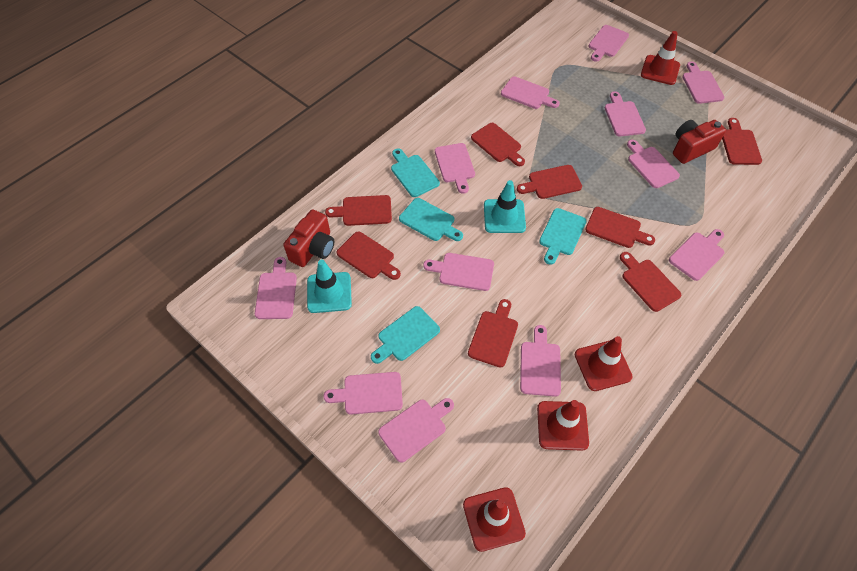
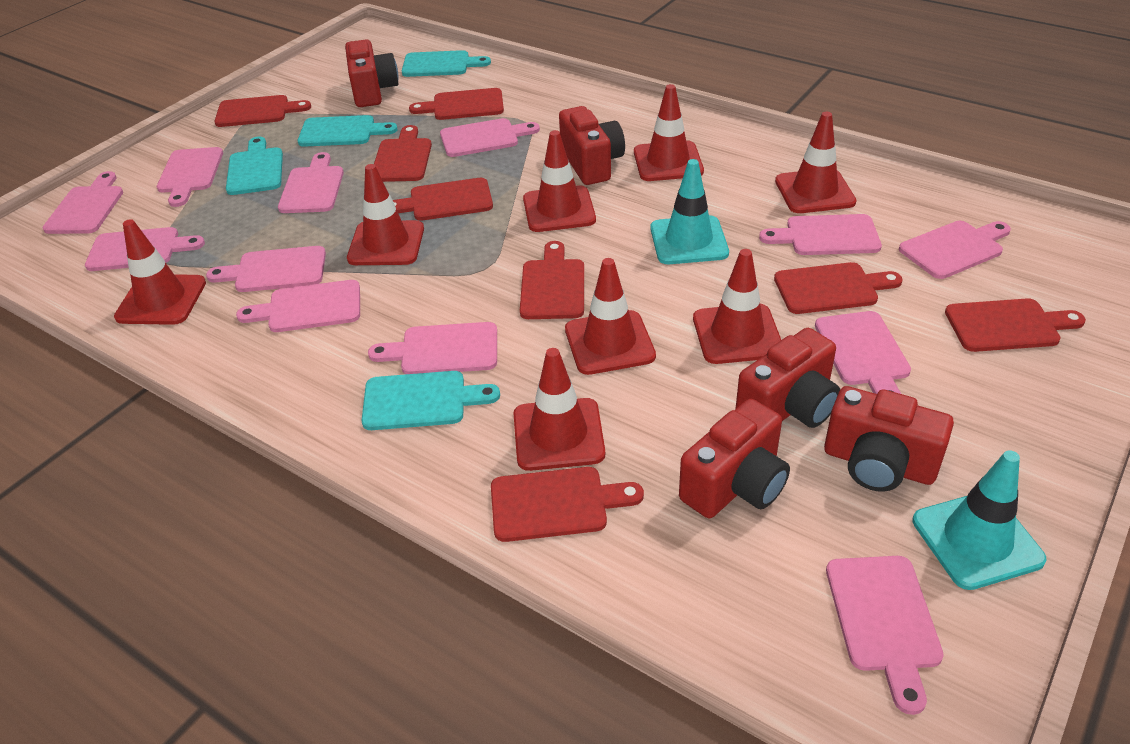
red camera: [283,209,334,267] [673,120,726,164] = 2 -> [345,39,399,107] [559,106,625,185] [679,399,790,518] [735,328,840,428] [824,386,954,492] = 5
red traffic cone: [463,487,526,552] [537,400,589,451] [575,336,633,391] [641,31,680,85] = 4 -> [114,219,206,325] [347,164,424,265] [513,348,605,471] [523,130,596,232] [565,258,656,375] [634,84,704,181] [693,249,781,364] [775,112,857,213] = 8

